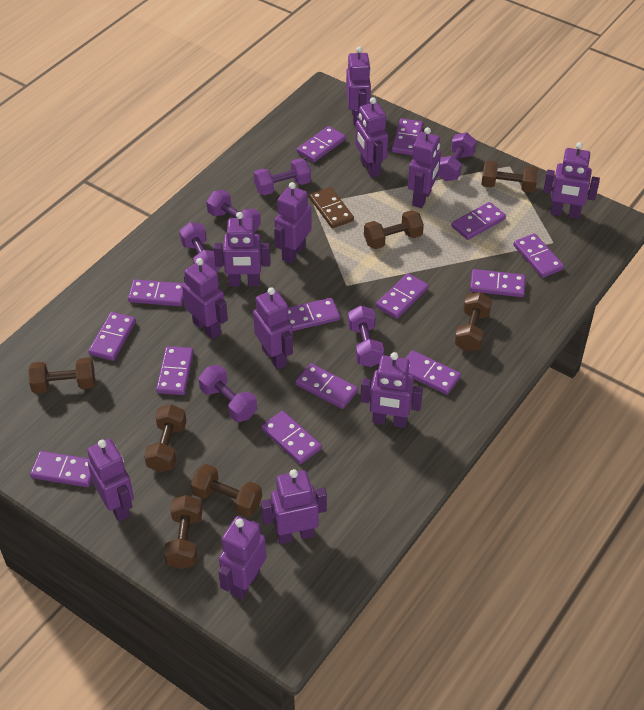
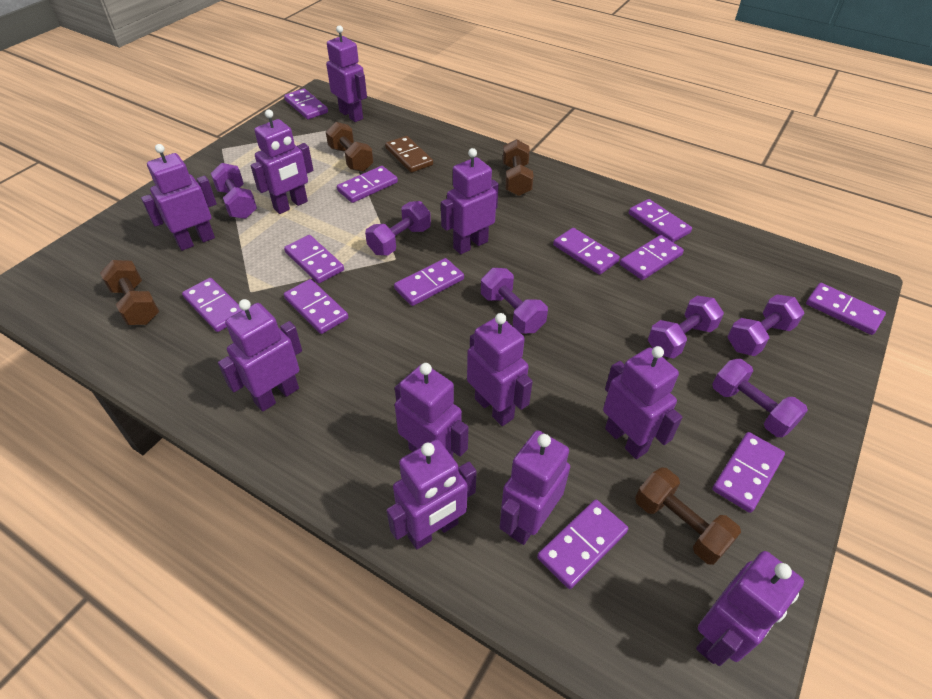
brown dumbbell: [28,357,95,394] [144,404,186,472] [164,495,202,569] [191,464,262,517] [364,210,424,249] [455,292,492,352] [481,161,538,193] = 7 -> [100,260,159,325] [326,122,374,172] [503,139,534,196] [635,468,741,565] = 4
purple domino: [30,451,92,487] [88,312,136,361] [128,279,184,306] [156,346,194,395] [261,411,322,464] [288,298,340,331] [295,363,358,409] [297,126,346,162] [376,273,429,319] [391,118,423,155] [406,350,461,395] [452,202,506,240] [470,269,526,297] [513,233,564,278] = 14 -> [182,278,242,332] [284,89,328,119] [284,235,344,284] [284,279,348,334] [337,166,398,203] [394,258,464,306] [537,500,628,589] [553,228,620,275] [620,235,684,280] [629,199,692,242] [712,432,785,513] [806,283,886,335] = 12
purple robot: [87,439,134,521] [182,258,228,339] [214,212,270,286] [218,516,266,600] [253,287,293,370] [261,469,327,544] [274,182,312,264] [346,46,371,126] [355,97,388,178] [360,352,423,428] [408,127,441,208] [543,142,600,219] = 12 -> [141,144,217,251] [218,299,302,412] [251,110,313,214] [326,25,367,122] [387,439,477,549] [395,363,468,457] [441,148,499,254] [467,313,533,426] [499,430,570,545] [603,346,682,459] [696,551,804,666] = 11

